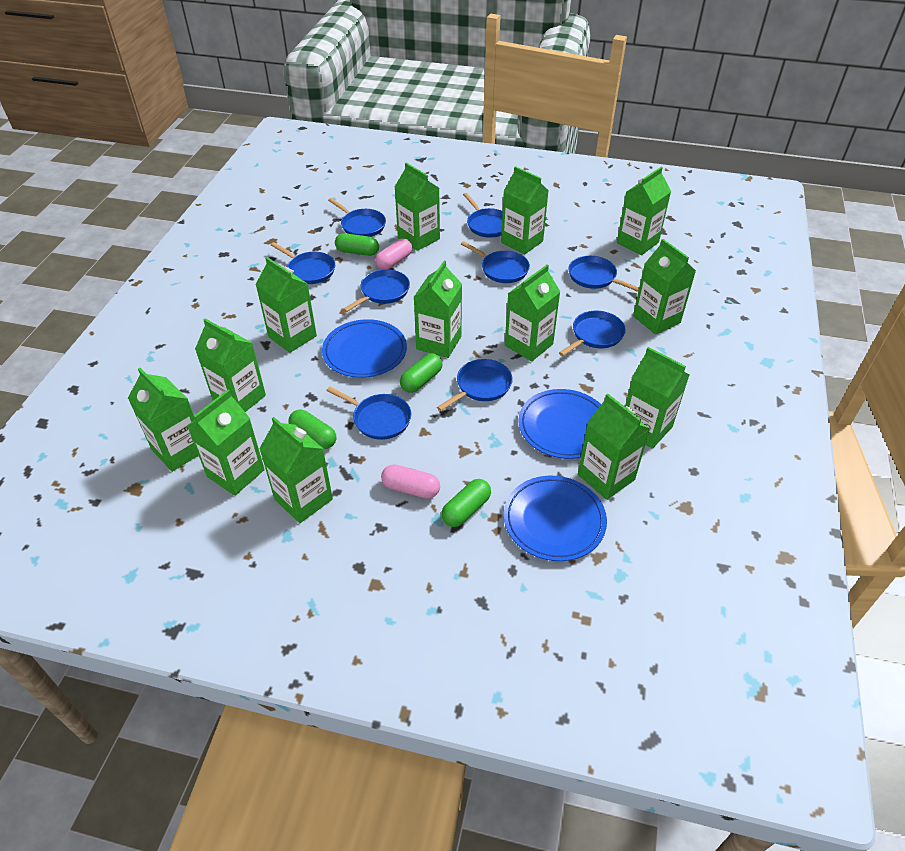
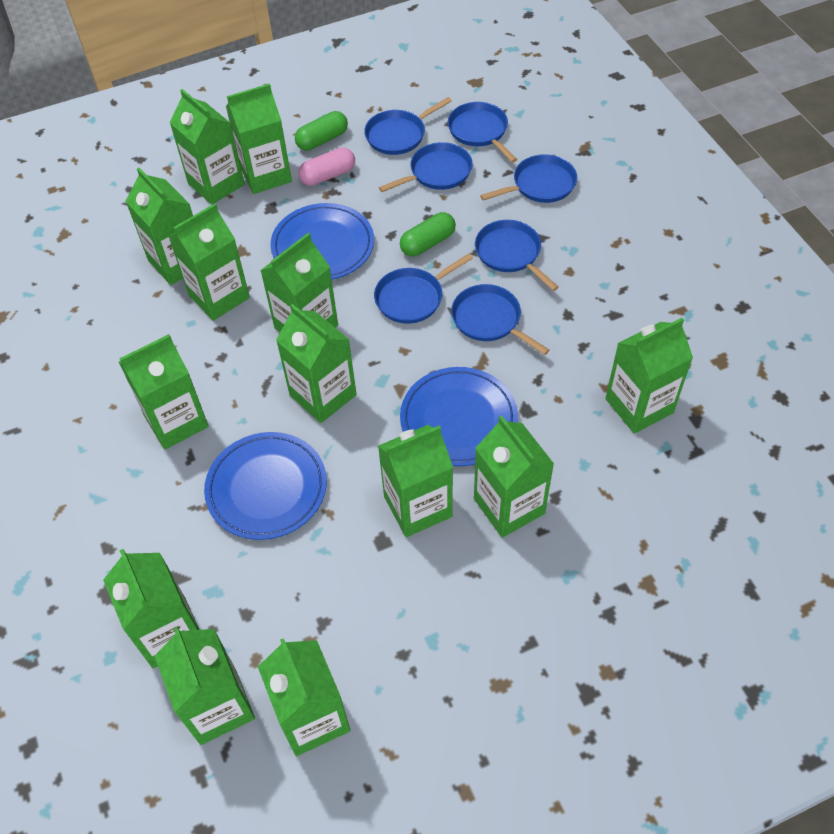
blue pan: [271,242,335,284] [326,386,412,440] [328,198,386,237] [343,269,410,312] [437,359,513,411] [461,241,530,283] [463,193,503,238] [559,311,625,356] [568,256,639,292] = 9 -> [364,97,452,155] [374,253,473,324] [379,142,473,192] [448,102,517,163] [451,284,549,355] [475,220,559,291] [480,154,577,203] = 7
green capsule: [289,410,336,449] [335,233,379,256] [400,353,443,393] [441,479,491,527] = 4 -> [295,111,348,151] [400,212,456,256] = 2
pink capsule: [375,238,412,270] [381,464,440,499] = 2 -> [298,147,355,186] = 1

